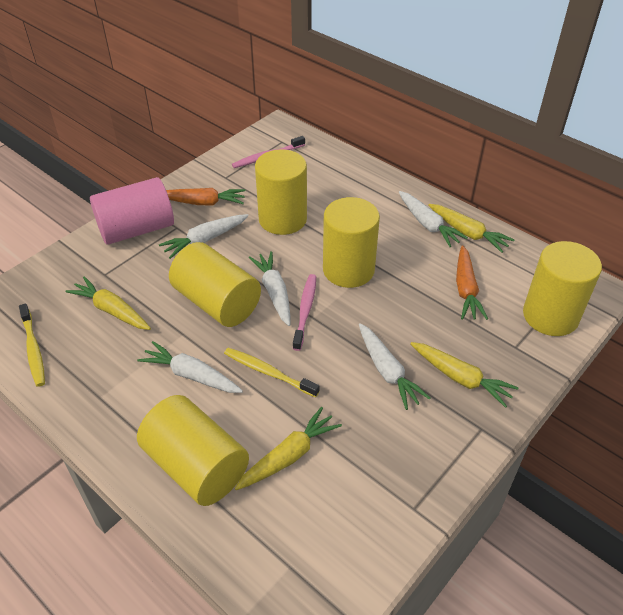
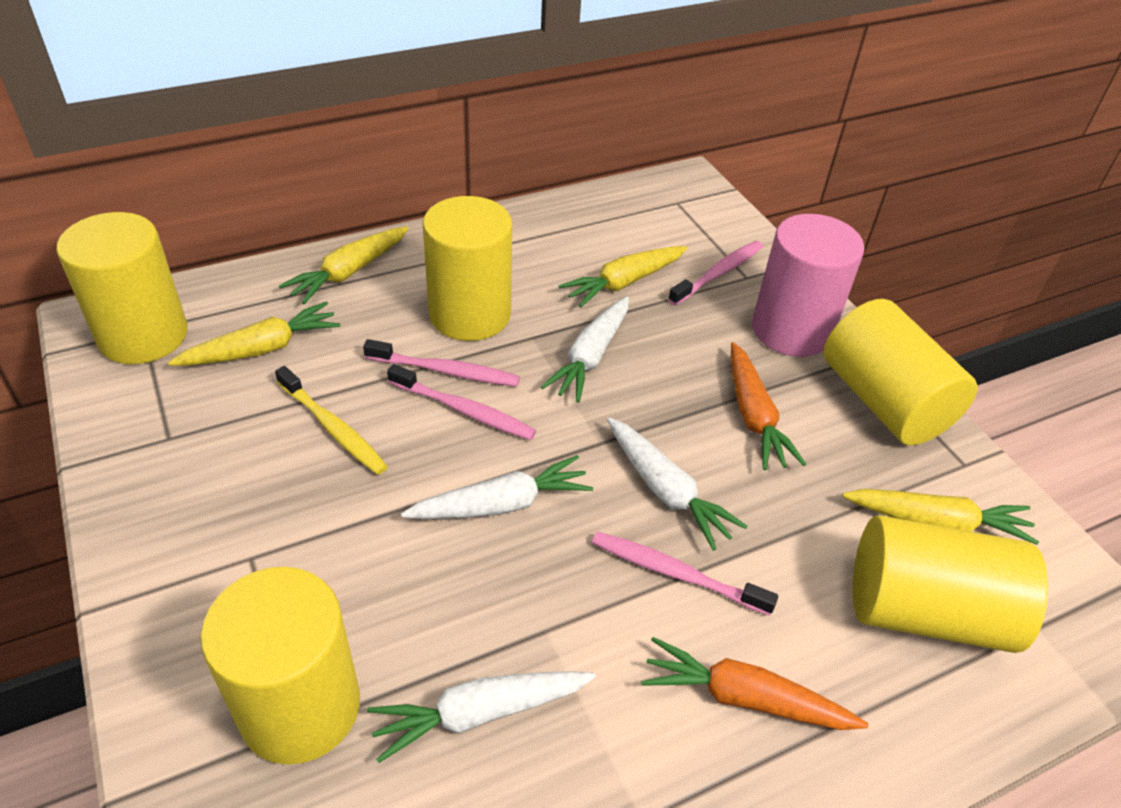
pink toothbrush: [232,136,305,168] [293,274,316,351] = 2 -> [363,339,520,386] [387,364,536,440] [592,531,778,616] [668,241,763,306] = 4
white carrot: [137,341,243,393] [159,214,249,259] [249,251,290,326] [359,323,431,410] [399,191,468,247] = 5 -> [367,671,596,763] [401,455,593,519] [541,296,629,403] [607,418,748,551] = 4
yellow toothbrush: [19,304,45,387] [224,348,320,397] = 2 -> [275,366,388,475] = 1

